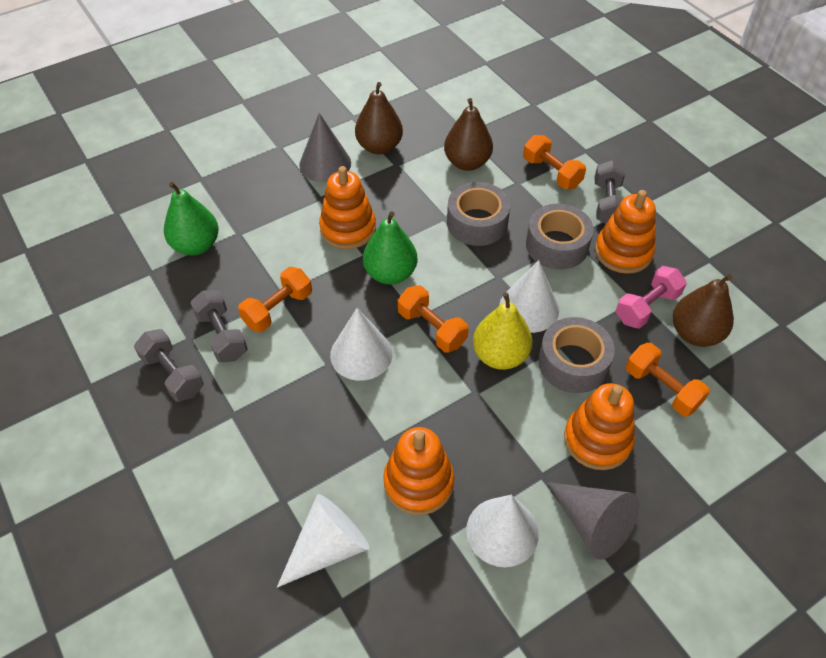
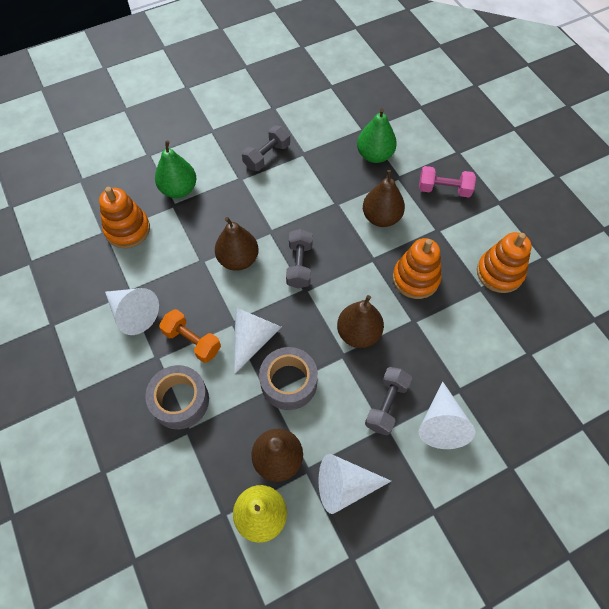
brown pear: [355,82,403,154] [444,98,493,171] [673,274,734,347] = 3 -> [215,217,259,271] [251,429,303,482] [337,295,384,348] [363,170,405,227] = 4
grey cone: [299,113,351,182] [547,482,639,560] = 2 -> none = 0
grey tape: [447,182,510,246] [526,204,594,269] [538,317,615,393] = 3 -> [145,365,209,429] [259,347,318,410] = 2
orange dumbbell: [238,267,312,332] [398,285,469,352] [523,135,586,189] [626,343,710,417] = 4 -> [159,309,221,363] = 1
orange stacking toy: [319,166,376,249] [383,427,454,515] [564,383,635,470] [595,190,656,274] = 4 -> [99,187,150,248] [393,238,442,299] [477,232,532,293] = 3

